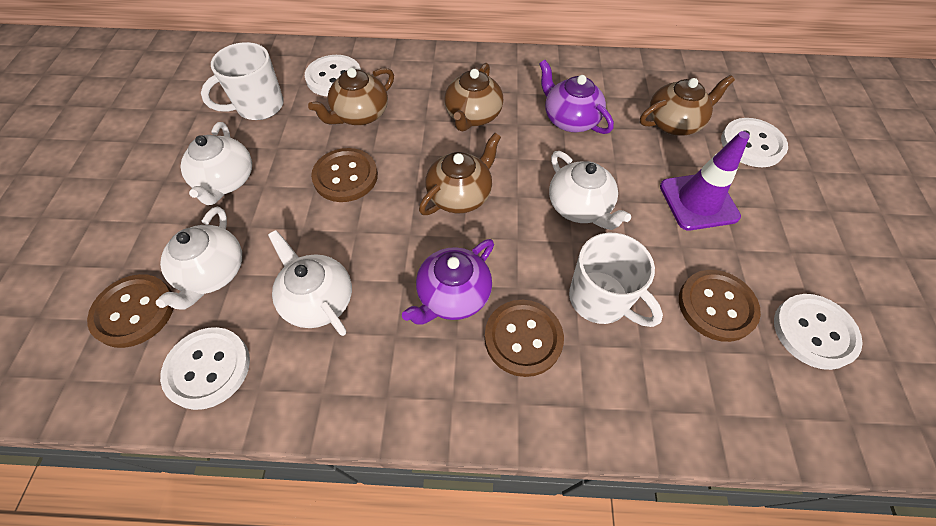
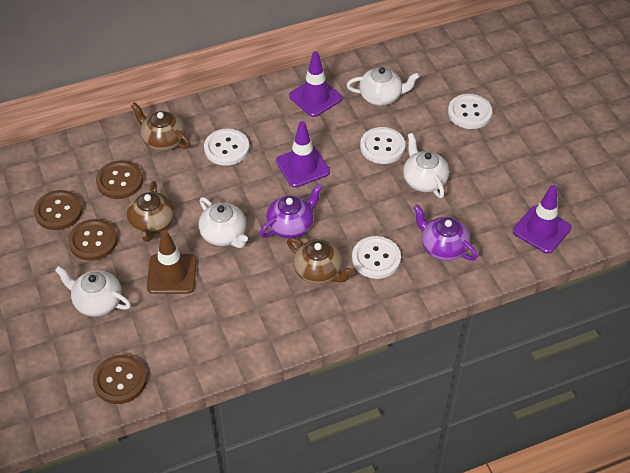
brown teapot: [308,68,394,125] [419,133,501,215] [444,63,504,131] [640,75,735,136] = 4 -> [127,181,174,242] [130,102,190,151] [287,238,354,284] = 3
brown traffic cone: none = 0 -> [147,230,197,294] = 1
purple traffic cone: [660,131,750,230] = 1 -> [276,121,330,188] [289,51,342,117] [513,185,571,254] = 3
white mug: [201,42,284,120] [569,233,663,327] = 2 -> none = 0

